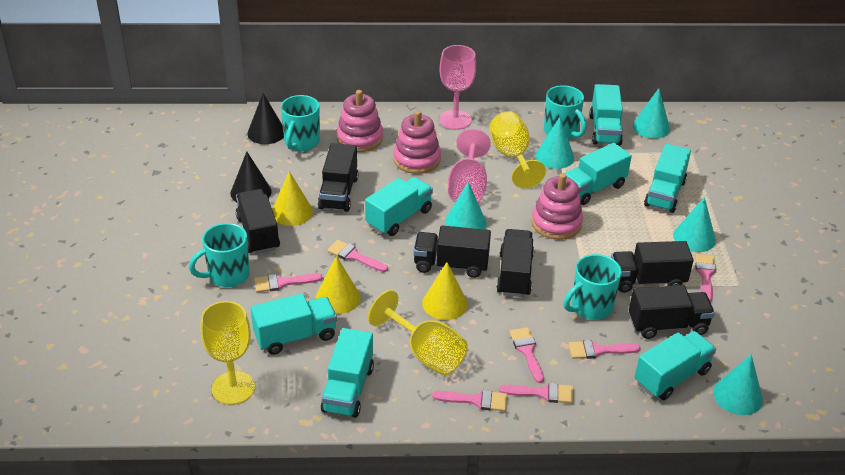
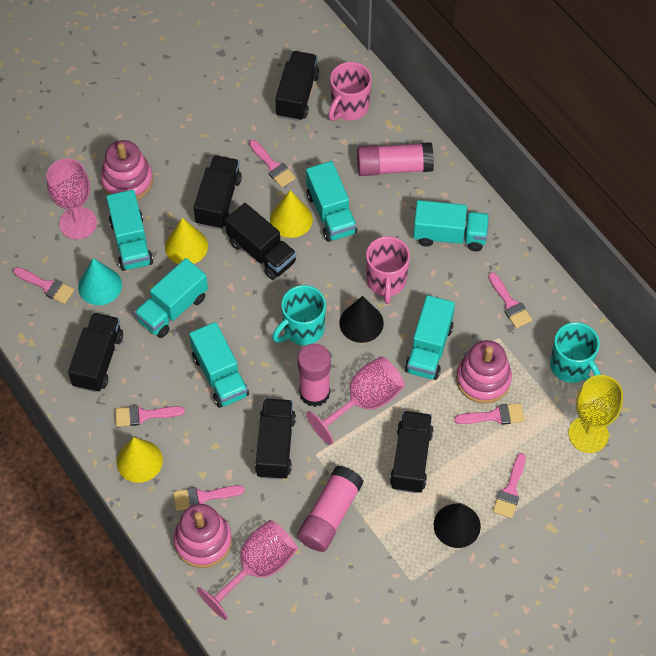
pink glue stick: none = 0 -> [297,465,364,552] [298,343,331,407] [357,142,434,176] = 3
pink goblet: [439,45,476,130] [448,129,491,202] = 2 -> [47,158,97,239] [197,520,298,620] [306,356,405,445] = 3
pink mug: none = 0 -> [328,62,372,121] [366,236,410,304] = 2
turquoise cone: [445,182,486,229] [535,117,574,169] [633,88,670,139] [673,197,716,252] [713,354,763,415] = 5 -> [78,258,122,305] = 1
turquoise mug: [189,223,250,287] [281,95,320,151] [544,85,587,140] [564,254,622,320] = 4 -> [272,285,326,345] [550,322,601,383] = 2
turquoise truck: [251,294,337,355] [321,328,374,418] [365,177,433,236] [565,143,632,205] [589,84,623,146] [635,331,716,400] [644,144,691,213] = 7 -> [106,190,153,271] [134,258,208,338] [189,322,249,408] [306,161,357,242] [405,295,455,380] [413,200,489,251] = 6
yellow goblet: [201,301,255,405] [368,290,467,375] [489,111,546,189] = 3 -> [568,375,623,453] = 1

